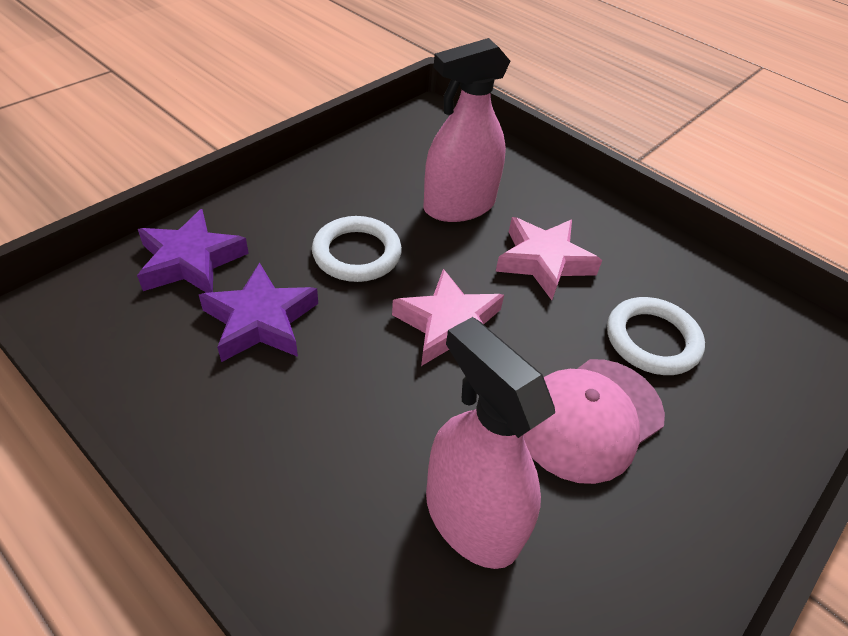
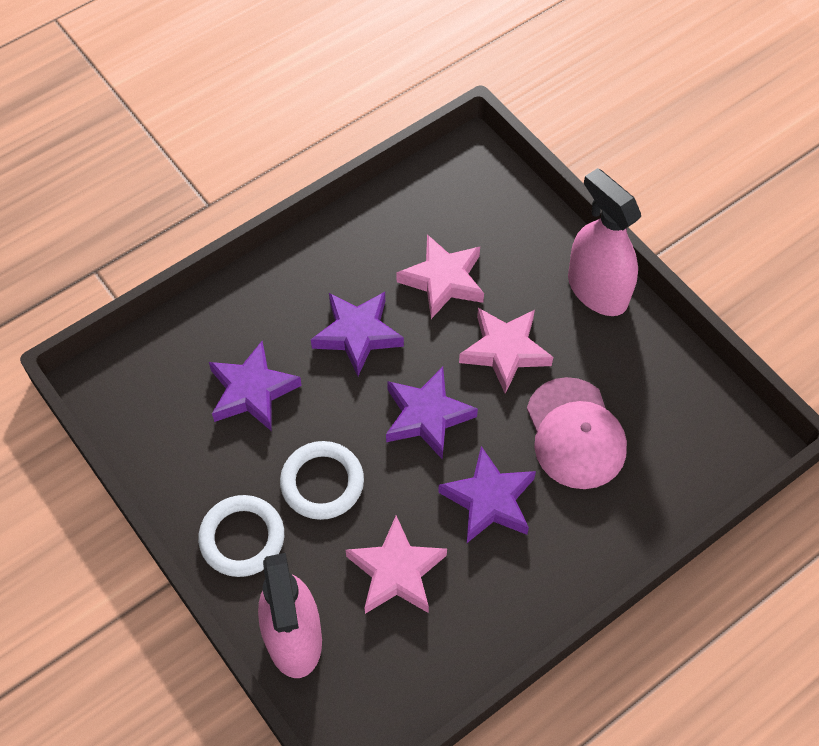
pink star: [392,269,504,366] [496,217,602,300] = 2 -> [346,516,447,614] [396,234,484,319] [459,308,553,394] = 3
purple star: [137,209,249,293] [199,262,318,362] = 2 -> [209,341,302,431] [311,292,404,376] [386,367,478,459] [438,446,536,543] = 4

